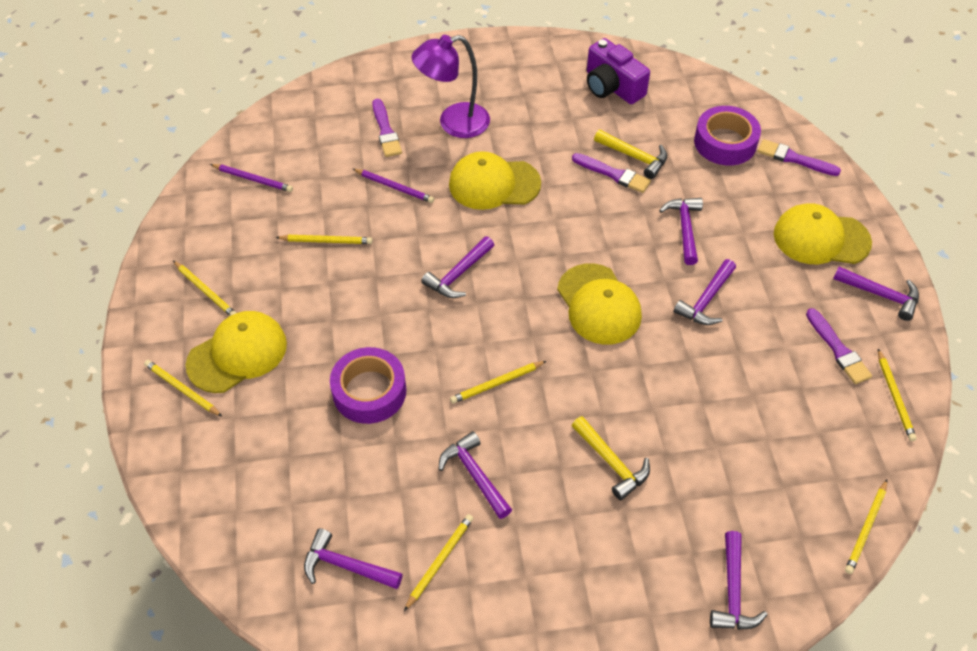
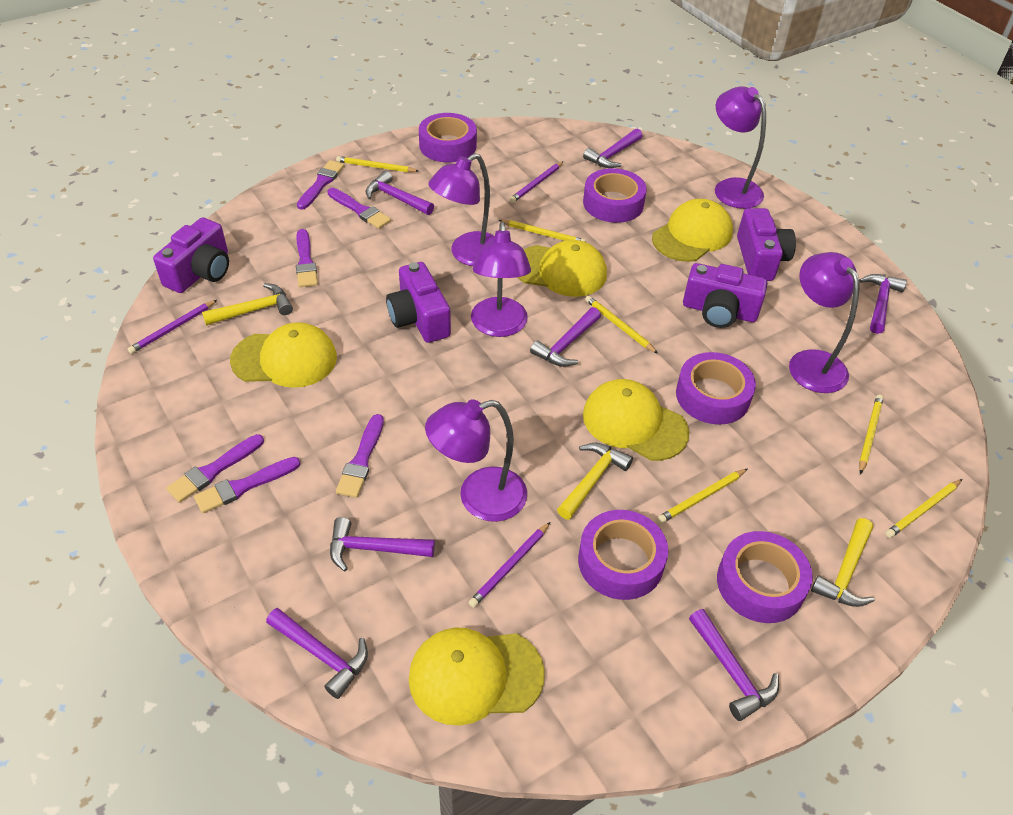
purple brush: [372,99,402,157] [572,153,651,193] [758,139,841,176] [806,308,872,384] = 4 -> [166,434,264,503] [194,457,301,513] [296,229,318,287] [297,160,344,210] [327,188,391,229] [336,414,384,498] = 6
purple camera: [587,38,650,104] = 1 -> [153,217,229,293] [386,262,451,343] [683,263,768,328] [737,208,796,281] = 4
purple lamp: [412,35,490,138] = 1 -> [425,399,527,522] [428,153,495,266] [471,222,531,337] [715,86,766,209] [789,252,859,393] = 5
purple pencil: [210,164,293,192] [353,169,434,203] = 2 -> [128,300,217,354] [468,522,550,608] [509,161,564,203] = 3
purple tape: [330,347,406,424] [694,106,761,166] = 2 -> [419,113,477,162] [578,510,668,600] [583,168,647,223] [676,352,756,425] [717,531,813,623] = 5
yellow cap: [186,311,287,393] [449,151,541,210] [557,263,642,345] [774,203,872,264] = 4 -> [230,322,337,388] [409,627,545,726] [518,240,607,297] [583,379,689,461] [652,199,733,262] = 5
yellow hammer: [572,416,650,500] [594,130,667,179] = 2 -> [202,283,293,326] [557,443,633,520] [811,518,874,607] = 3
yellow pencil: [144,360,222,416] [173,261,236,316] [275,235,372,244] [404,514,473,611] [450,361,546,404] [845,480,887,574] [878,349,917,441] = 7 -> [336,156,419,172] [499,220,586,242] [585,296,658,354] [657,468,748,523] [859,394,883,474] [885,479,962,538] = 6

